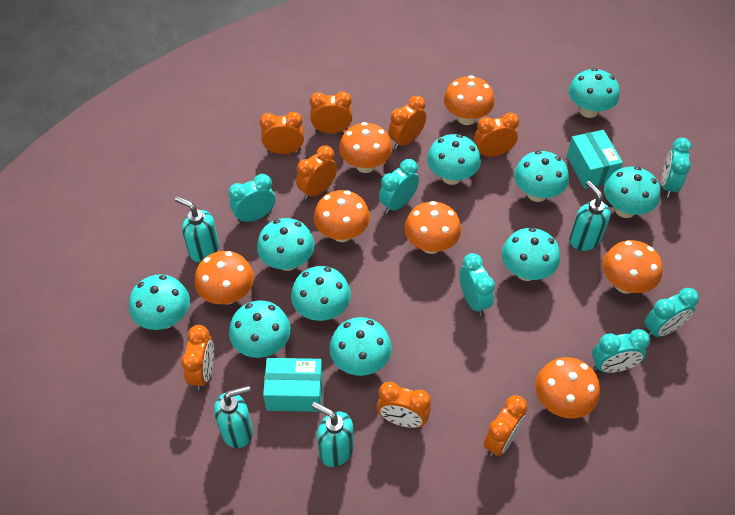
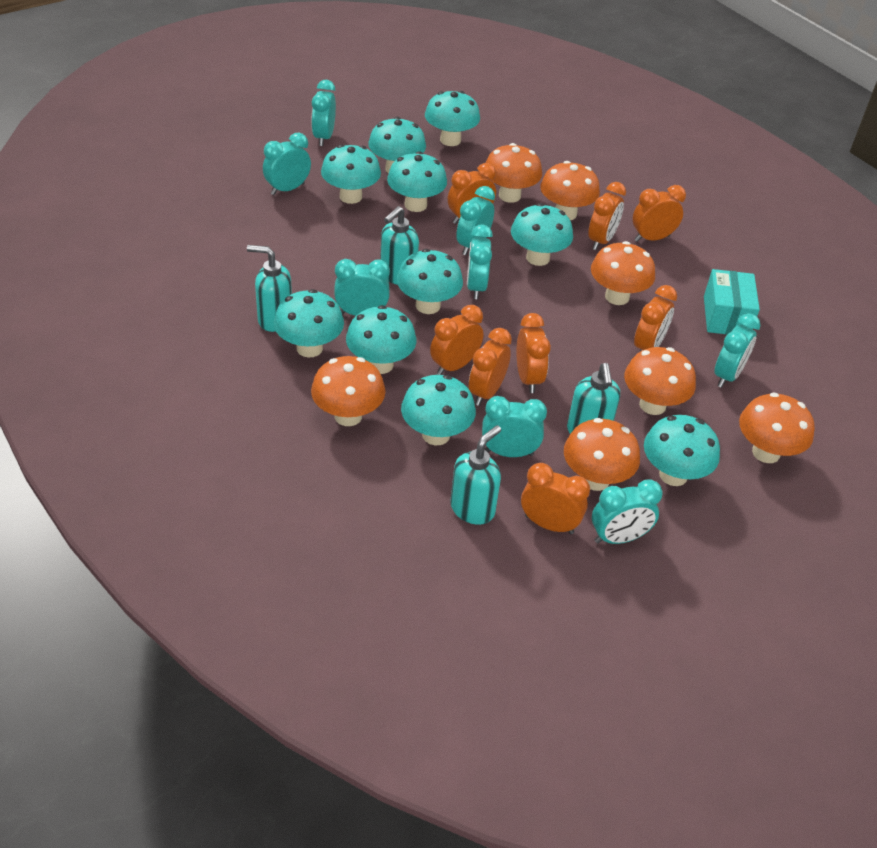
turquoise box: [263,358,323,412] [567,130,623,189] = 2 -> [704,269,760,335] = 1
turquoise clock: [229,174,275,223] [379,159,419,214] [459,253,495,316] [592,329,650,373] [645,288,699,337] [661,138,691,198] = 6 -> [263,133,311,195] [311,80,336,146] [334,259,390,316] [456,186,495,255] [467,224,493,299] [482,396,547,457] [592,479,663,544] [714,313,761,388] = 8

